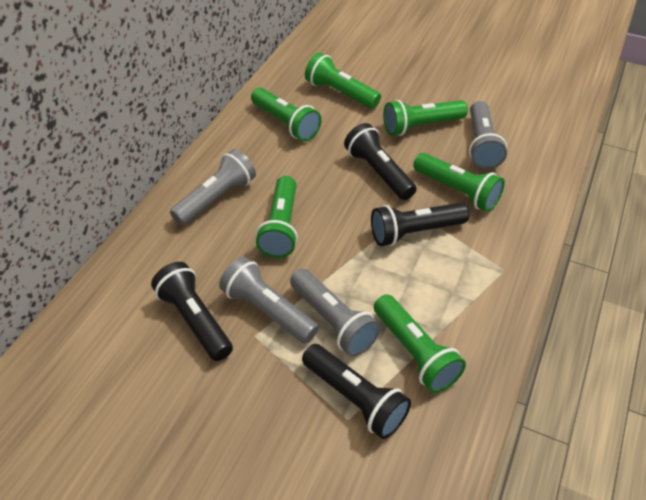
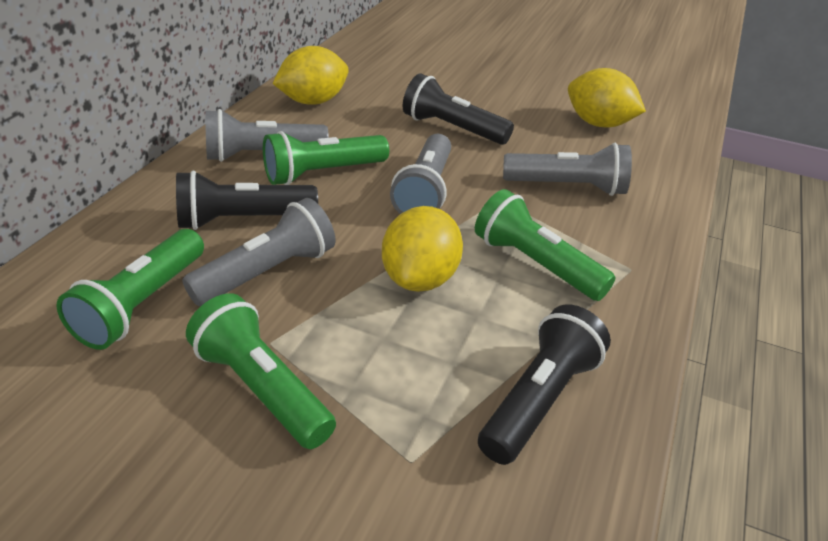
black flashlight: [151,262,233,361] [302,344,411,439] [344,123,416,200] [371,203,469,246] = 4 -> [176,171,318,230] [403,74,514,145] [478,305,611,465] = 3
green flashlight: [251,87,322,141] [256,176,298,258] [305,52,381,109] [374,294,466,393] [383,100,468,136] [413,153,505,212] = 6 -> [57,229,204,350] [186,293,336,449] [263,131,389,185] [475,189,616,301] = 4
yellow lemon: none = 0 -> [273,46,349,105] [382,206,463,292] [568,68,646,128] = 3

